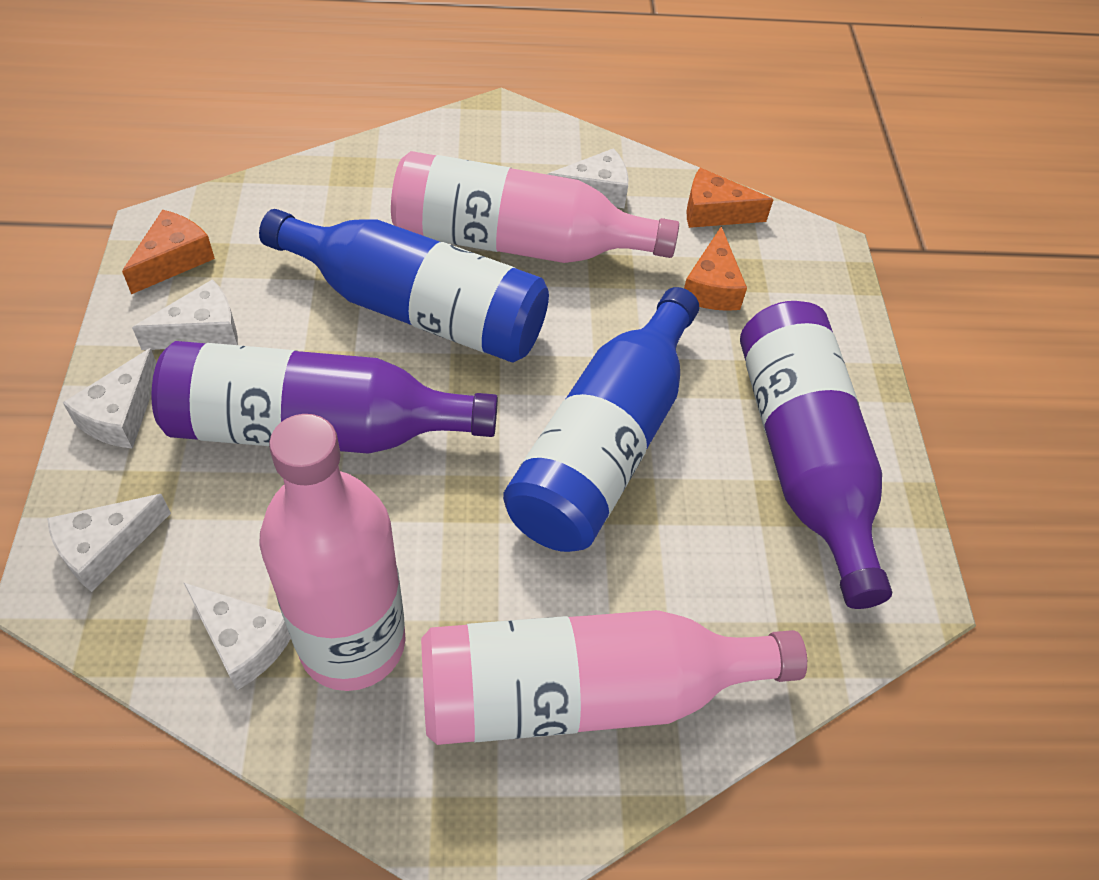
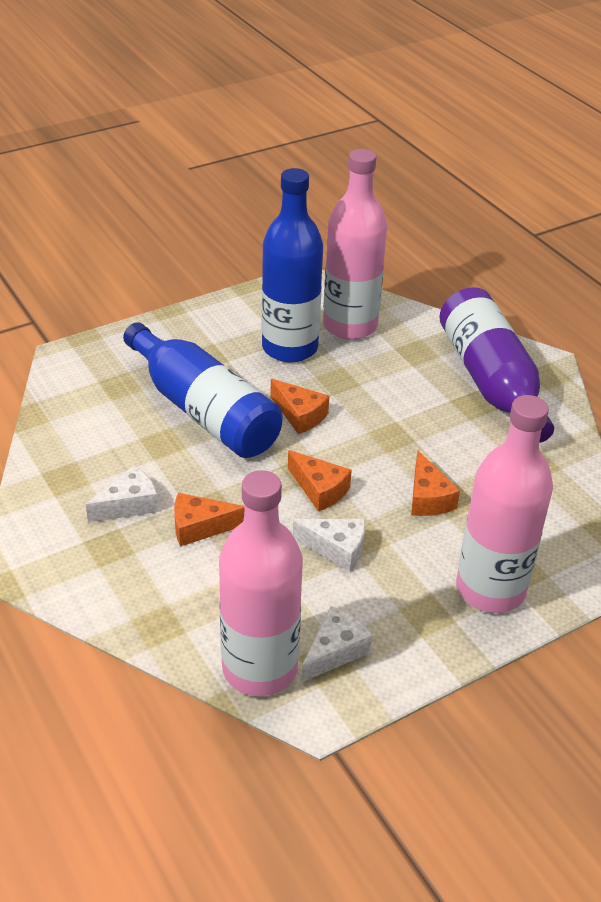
orange cheese: [122,210,215,294] [684,226,747,311] [686,168,774,228] = 3 -> [174,493,245,546] [270,379,329,434] [288,450,352,512] [411,450,460,516] = 4
purple bottle: [151,341,498,454] [740,301,892,609] = 2 -> [439,287,554,443] = 1
white cheese: [47,494,171,592] [63,348,157,449] [132,279,238,350] [183,582,291,690] [547,148,628,208] = 5 -> [86,465,159,522] [293,519,366,572] [302,606,373,682] = 3

